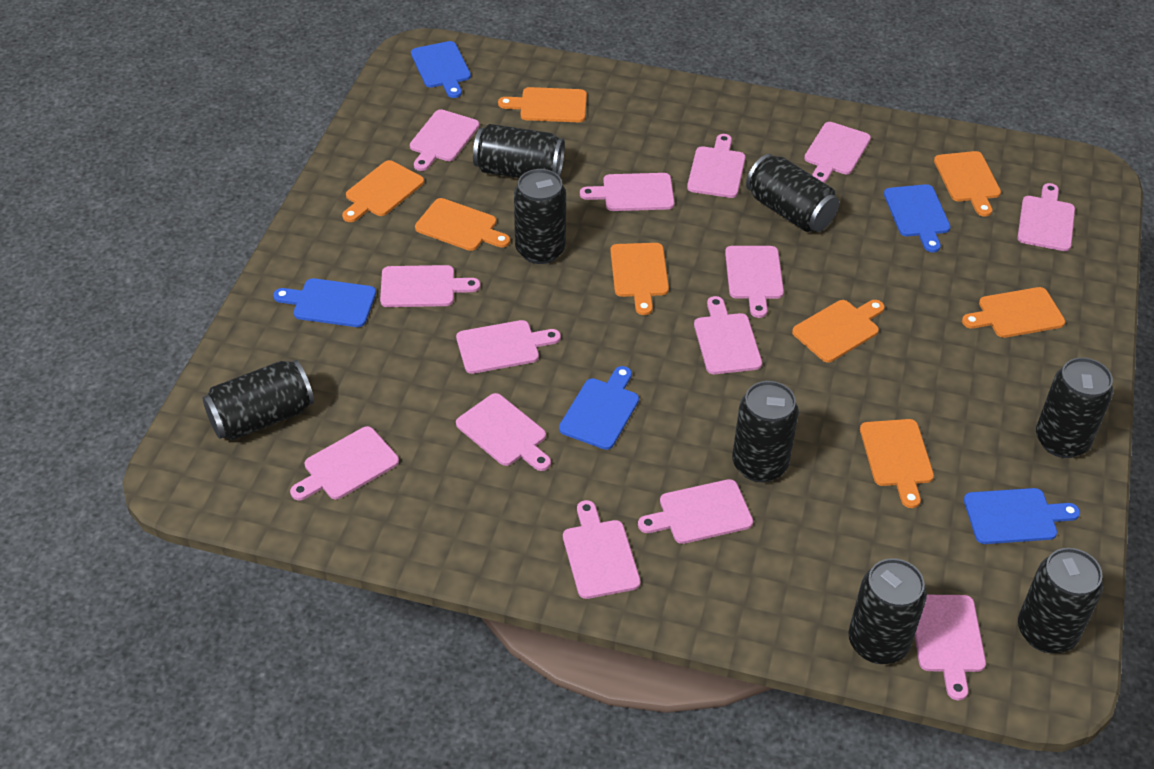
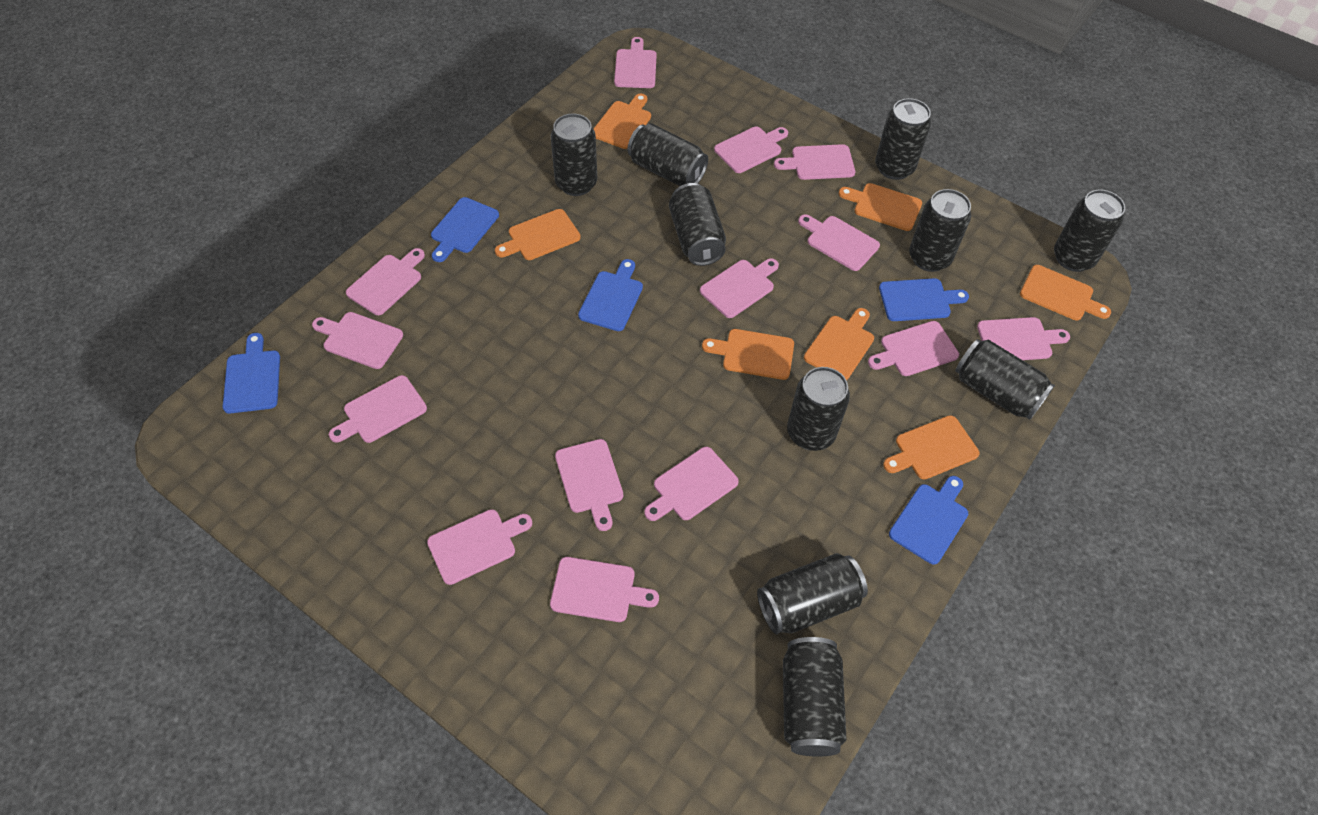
black can: [203,360,314,440] [473,124,565,178] [514,169,566,264] [732,381,799,482] [746,154,839,232] [848,558,927,664] [1018,548,1103,653] [1036,358,1113,458] = 8 -> [551,113,597,196] [627,123,708,186] [669,183,726,266] [757,553,868,634] [783,637,847,757] [787,367,850,451] [875,98,931,180] [909,189,971,272] [955,339,1055,420] [1054,190,1125,272] = 10
orange cutting board: [342,160,424,222] [415,198,510,251] [498,87,587,122] [610,243,669,315] [792,300,885,363] [860,419,934,508] [934,151,1001,216] [962,287,1065,338] = 8 -> [495,209,581,260] [594,94,651,149] [702,329,794,380] [804,308,874,380] [839,183,922,231] [883,415,979,480] [1020,265,1111,320] = 7

